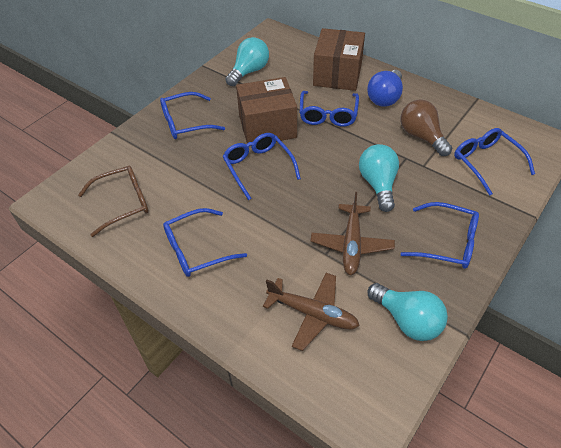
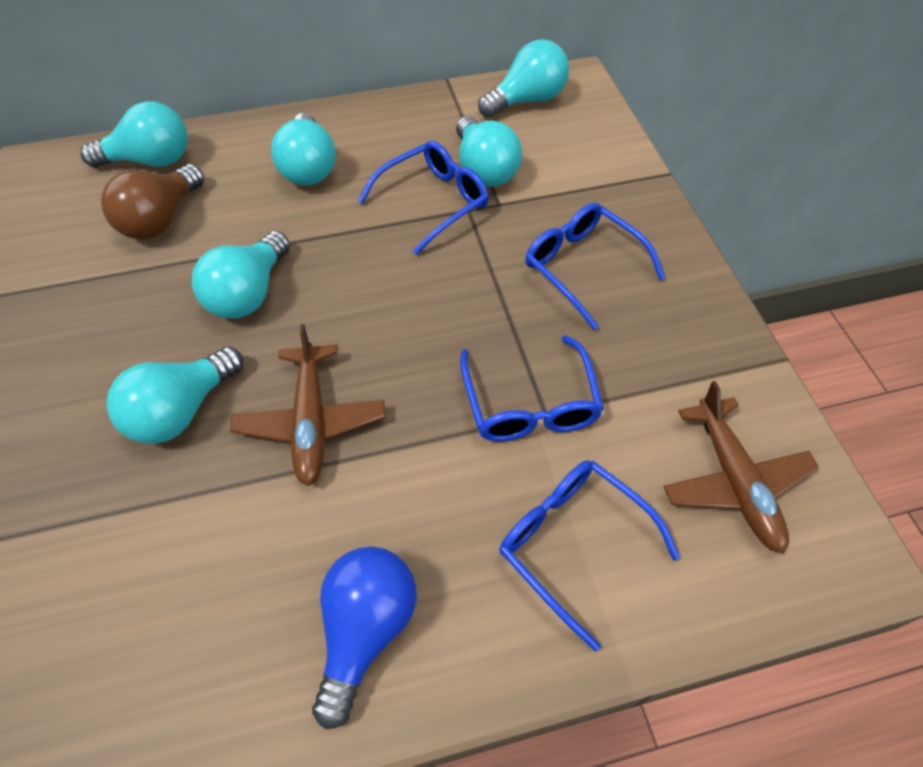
blue glasses: [160,92,225,139] [163,208,247,277] [223,133,301,200] [300,91,359,127] [401,202,479,269] [454,128,535,196] = 6 -> [358,141,489,255] [460,335,604,442] [499,460,680,651] [525,203,665,330] = 4
brown box: [236,77,297,143] [313,28,365,91] = 2 -> none = 0
brown glasses: [78,166,149,237] = 1 -> none = 0
turquoise light bulb: [225,37,269,86] [359,144,399,212] [368,283,448,341] = 3 -> [81,101,188,168] [106,347,243,444] [192,231,290,319] [271,113,336,185] [456,116,522,187] [478,39,569,118] = 6

